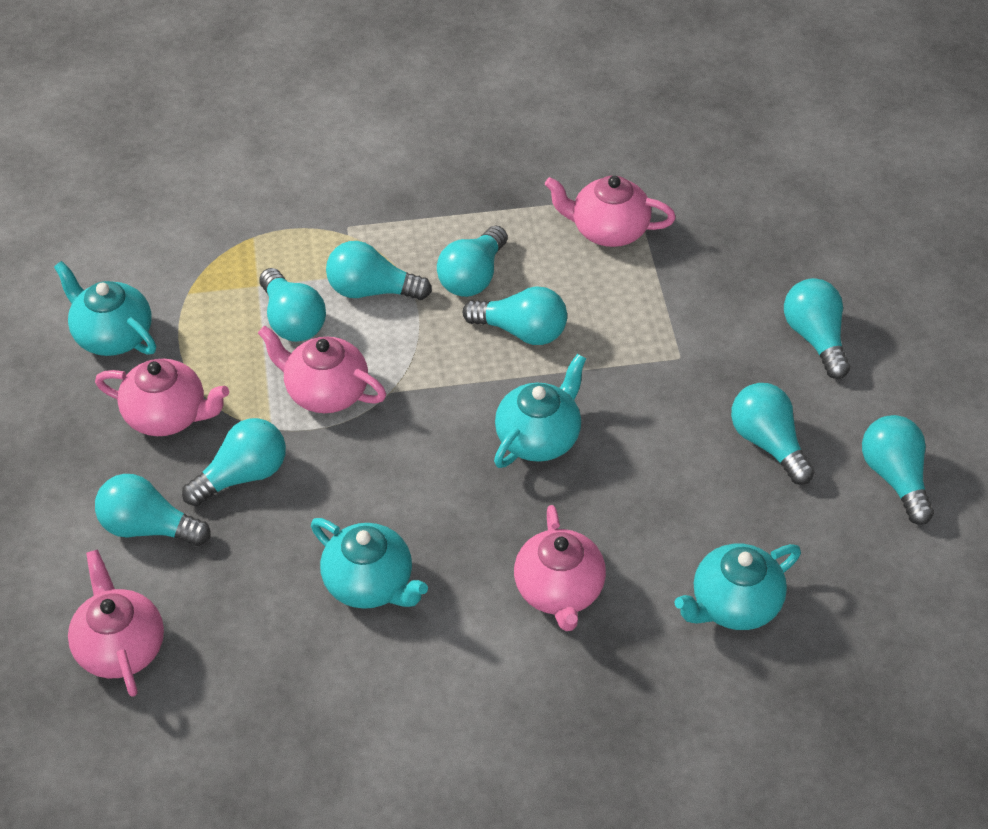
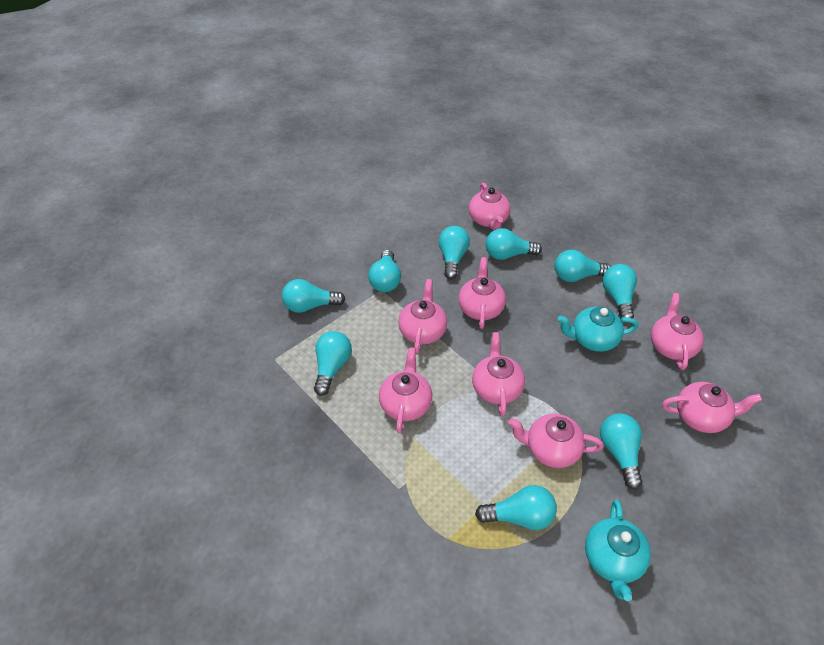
pink teapot: [68,549,164,697] [95,359,229,436] [258,326,386,413] [514,505,606,631] [544,176,676,247] = 5 -> [379,347,432,433] [398,279,447,353] [458,257,506,329] [469,183,511,230] [472,332,525,416] [508,414,604,468] [651,293,704,370] [662,382,762,433] = 8
turquoise teapot: [54,261,156,356] [311,518,428,609] [494,354,586,468] [674,544,801,630] = 4 -> [558,307,639,352] [585,499,651,601] = 2

